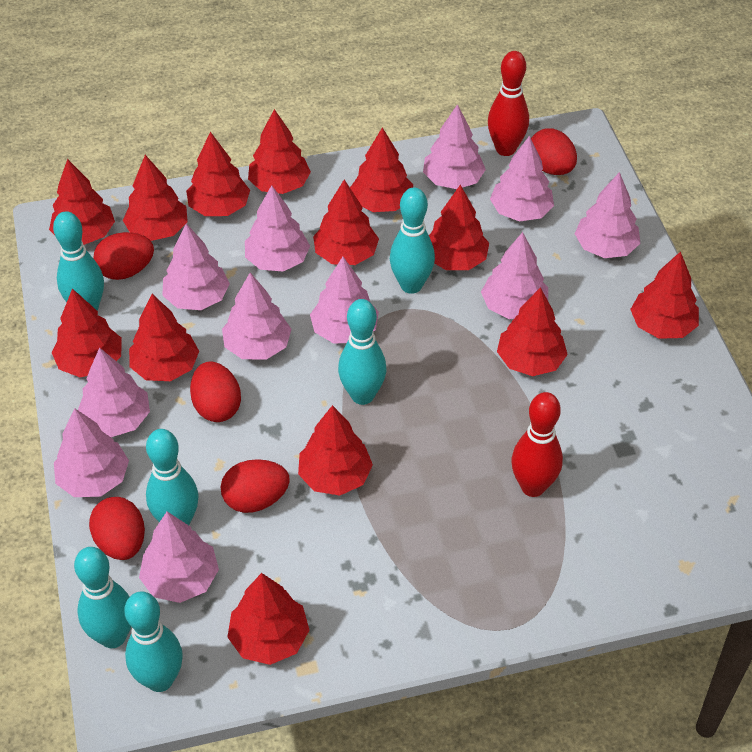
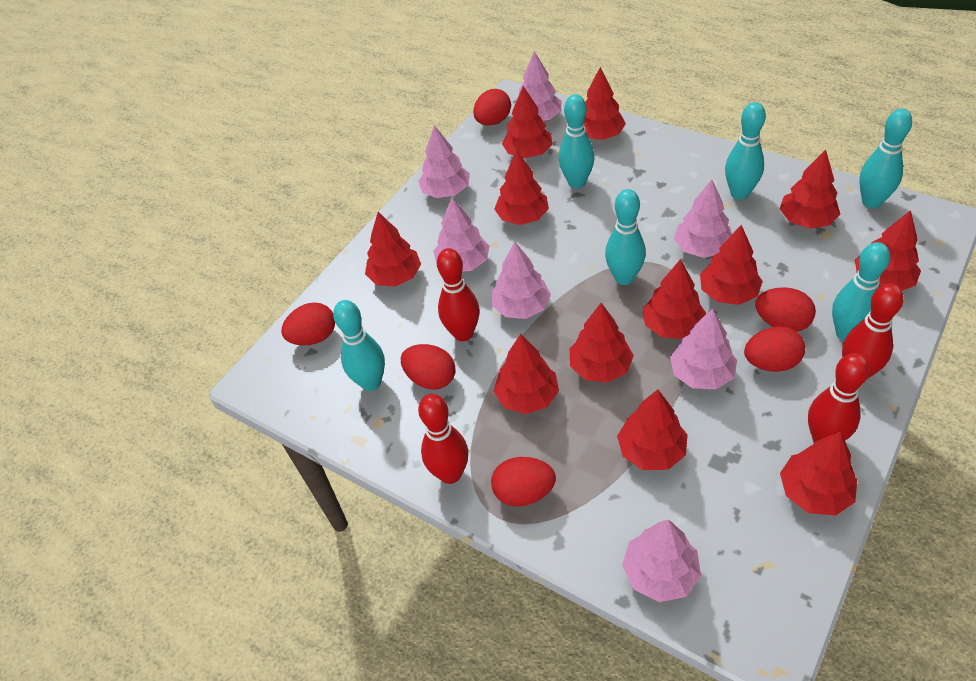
pink tree: [54,408,129,497] [78,347,150,437] [139,512,219,603] [162,223,230,310] [222,272,292,359] [245,185,310,271] [310,257,379,344] [423,104,486,189] [481,232,548,319] [490,136,554,222] [575,172,640,258] = 11 -> [418,125,470,198] [434,198,490,272] [492,242,551,319] [513,51,561,121] [622,519,701,602] [670,309,737,390] [674,179,732,258] = 7
red bowling pin: [488,51,529,156] [512,392,563,497] = 2 -> [418,394,468,484] [437,248,480,341] [808,353,869,442] [842,283,904,380] = 4
red egg: [89,497,145,560] [93,232,154,280] [190,361,241,422] [221,459,290,513] [531,129,577,175] = 5 -> [281,303,335,346] [401,344,455,390] [473,89,511,126] [491,457,556,507] [744,326,805,372] [755,287,816,332] = 6
red tree: [49,159,115,245] [51,289,122,377] [123,155,188,241] [129,294,199,381] [186,132,250,216] [228,573,309,665] [248,109,311,194] [298,405,373,495] [313,179,379,265] [350,127,413,212] [429,185,489,270] [497,287,568,376] [630,251,699,339] = 13 -> [365,212,421,287] [494,150,549,225] [494,334,559,414] [502,86,552,158] [570,303,634,383] [584,67,626,140] [617,389,688,470] [643,259,706,339] [700,225,763,305] [780,149,840,229] [780,431,857,516] [855,210,921,291] = 12

